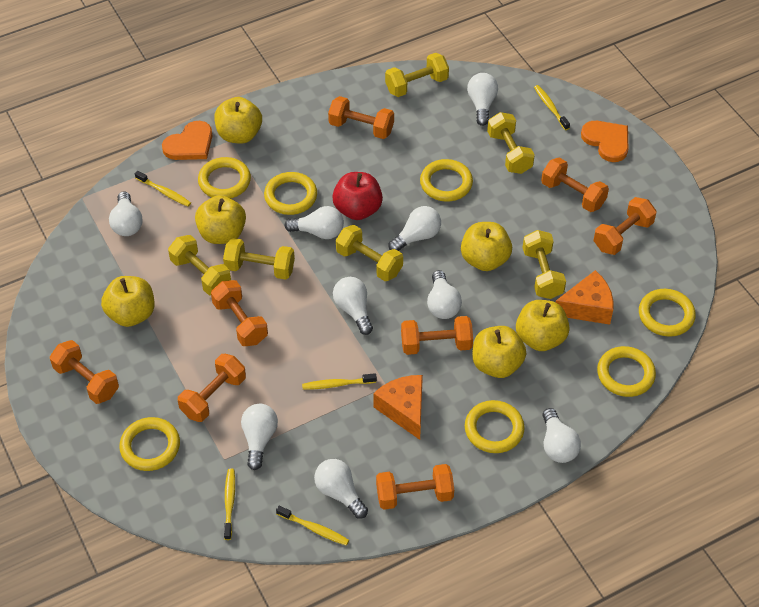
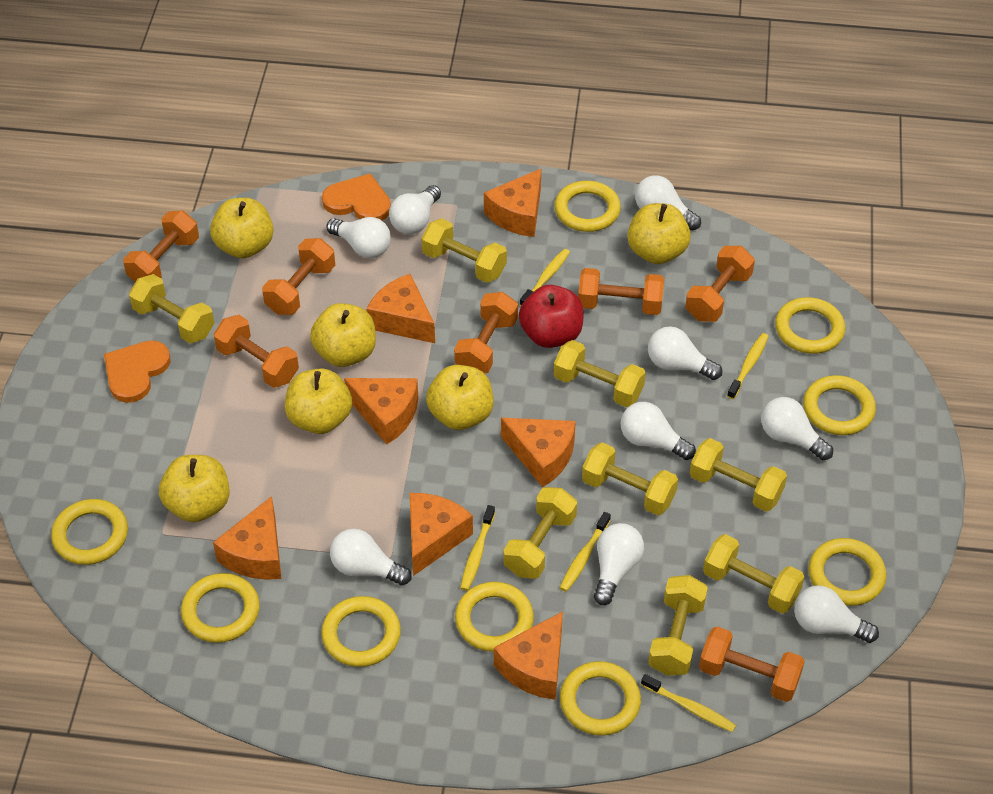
orange cheese: [374,375,423,440] [556,270,613,325] = 2 -> [213,496,281,580] [344,378,418,444] [366,274,435,343] [410,493,473,576] [484,169,541,237] [494,611,563,700] [501,418,576,487] = 7
orange dumbbell: [50,340,119,404] [178,354,246,422] [211,280,268,346] [328,96,394,139] [376,464,454,510] [401,316,473,355] [541,157,609,212] [594,197,657,255] = 8 -> [123,211,199,282] [214,315,299,388] [262,238,335,315] [454,292,518,374] [578,268,664,315] [685,246,755,322] [699,626,805,702] = 7
yellow dumbbell: [168,235,231,295] [223,238,295,280] [336,225,403,281] [385,53,449,97] [487,112,535,174] [523,230,566,299] = 6 -> [129,274,214,343] [422,218,507,283] [504,487,577,579] [554,340,646,407] [582,442,678,515] [648,575,708,676] [690,438,787,512] [703,534,804,613] = 8
yellow ring: [119,417,180,471] [198,157,251,199] [264,172,317,215] [420,159,473,202] [465,400,525,453] [597,346,656,397] [639,289,696,337] = 7 -> [51,499,128,565] [181,573,260,643] [321,596,401,667] [455,582,534,652] [554,181,621,232] [560,661,641,736] [775,297,845,354] [803,375,876,435] [808,538,886,606] = 9

